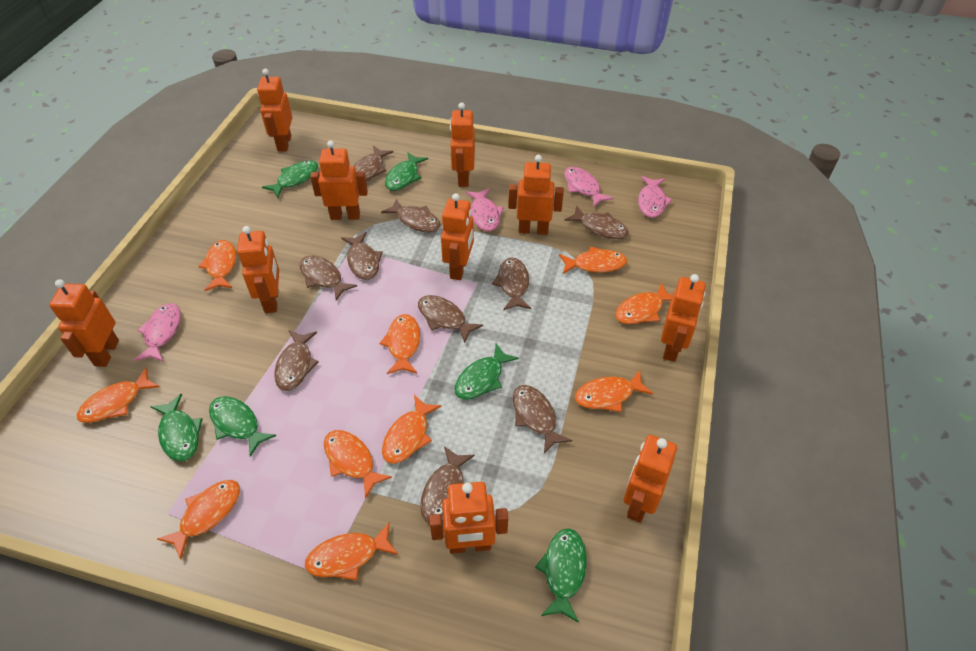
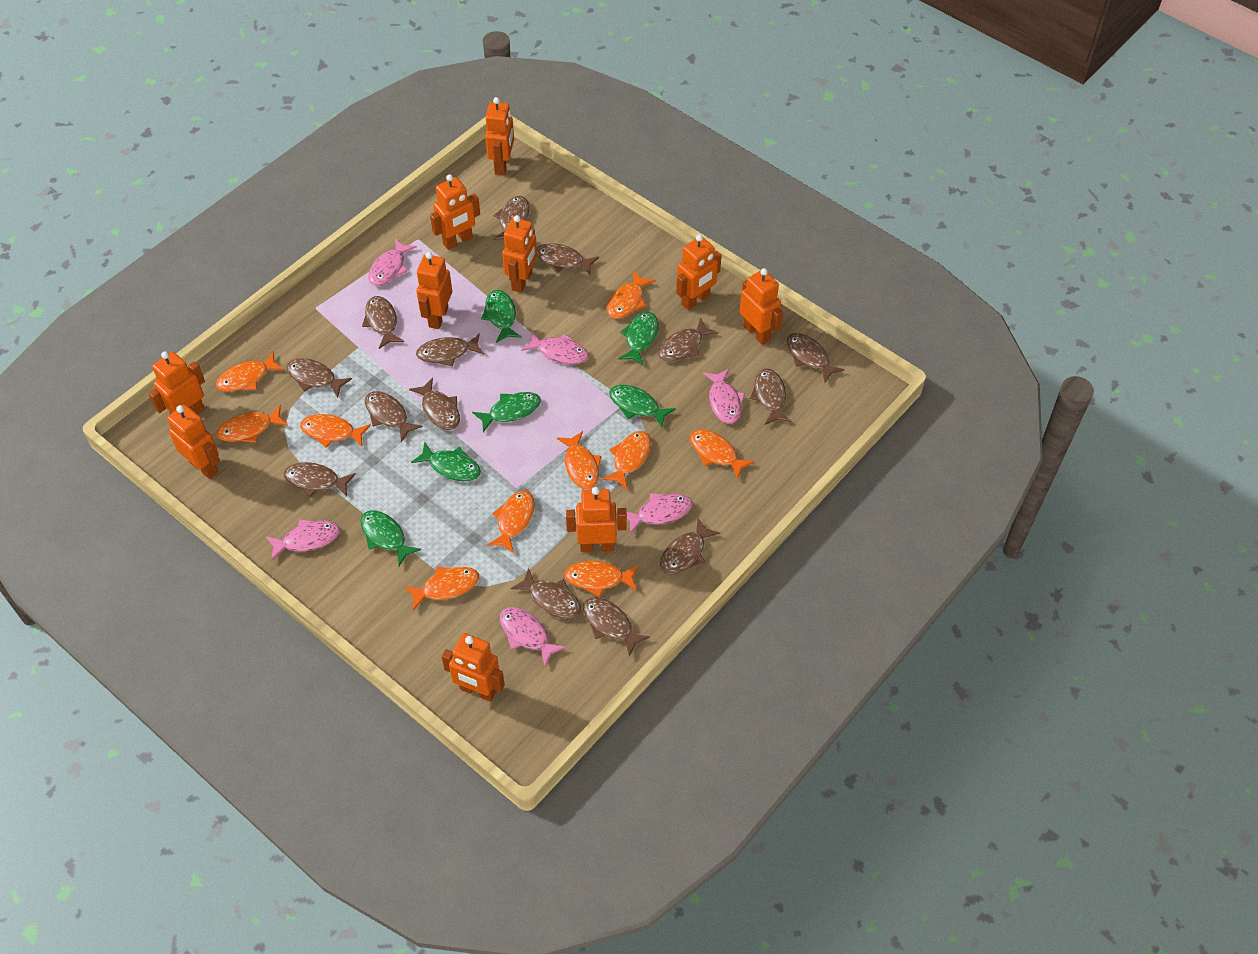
brown fish: [274,330,319,391] [299,256,357,301] [341,232,383,280] [354,146,394,182] [381,198,441,232] [418,295,483,343] [420,446,475,524] [492,258,531,310] [513,385,572,454] [565,205,629,239] = 10 -> [284,462,356,497] [286,358,352,398] [362,296,404,349] [365,391,423,442] [409,377,460,430] [416,333,484,366] [493,196,530,240] [511,568,581,619] [537,243,599,276] [583,597,650,656] [659,317,718,362] [660,518,720,574] [750,368,792,425] [787,333,845,383] = 14
pink fish: [134,303,181,362] [466,188,504,231] [564,167,614,207] [638,176,672,218] = 4 -> [266,519,340,561] [368,238,417,286] [500,607,566,666] [521,331,589,364] [627,493,692,534] [703,369,745,424] = 6

